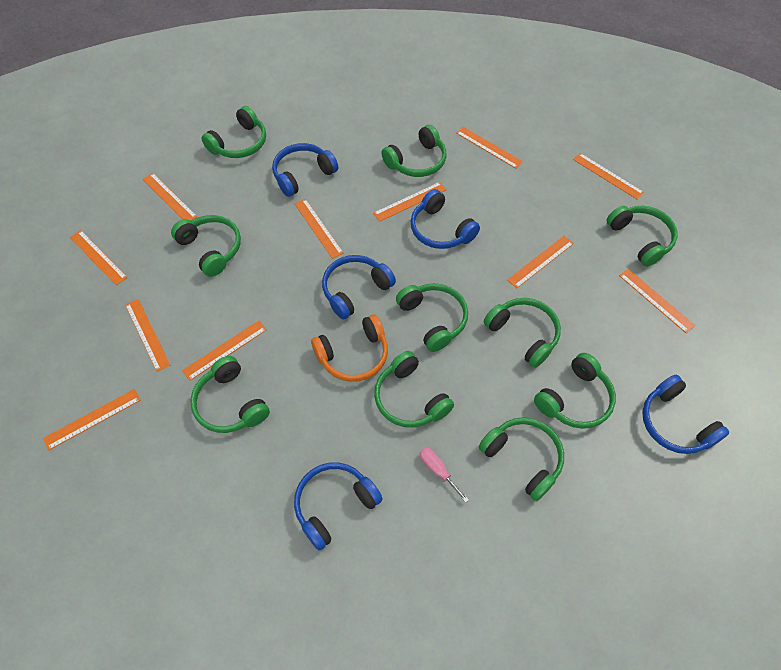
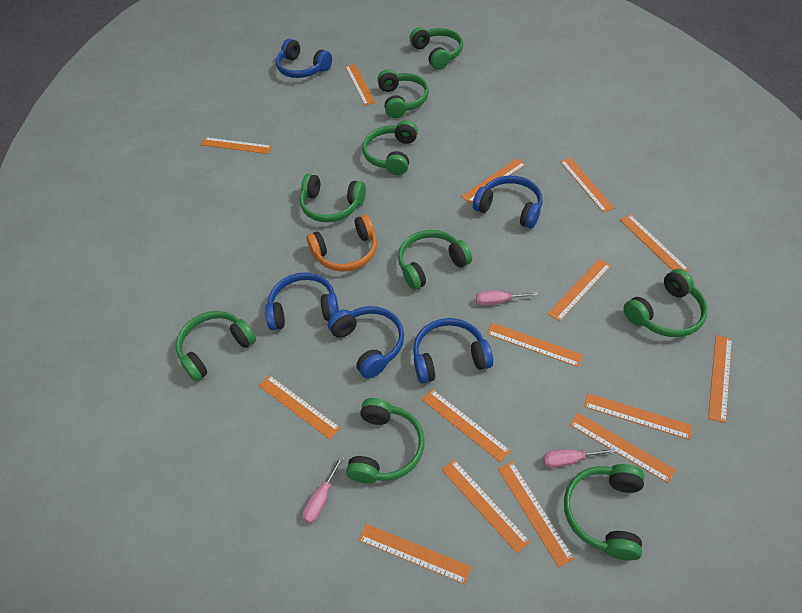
green headphones: [171,215,241,277] [190,356,270,433] [201,106,266,158] [374,351,454,427] [382,125,447,177] [396,283,468,352] [479,417,564,501] [484,298,561,368] [534,353,616,429] [607,206,678,267] = 10 -> [176,311,256,381] [300,174,366,222] [346,398,425,483] [362,120,418,175] [377,69,429,118] [398,230,472,290] [410,27,463,70] [564,464,644,561] [623,269,708,337] = 9
orange ruler: [43,389,141,450] [70,230,128,285] [125,299,170,372] [143,173,197,221] [182,320,267,381] [294,199,344,259] [373,182,447,222] [456,127,523,169] [507,236,574,288] [573,153,644,200] [619,269,695,333] = 11 -> [201,137,272,154] [259,375,340,440] [345,64,375,105] [359,524,471,584] [422,389,511,462] [442,460,530,553] [461,158,526,203] [487,323,583,367] [498,462,574,567] [548,259,611,322] [560,158,614,213] [570,413,676,483] [584,393,693,440] [620,215,689,272] [708,335,732,423] = 15
pink screwdriver: [420,447,469,503] = 1 -> [302,456,344,523] [476,291,538,305] [543,448,615,468] = 3

